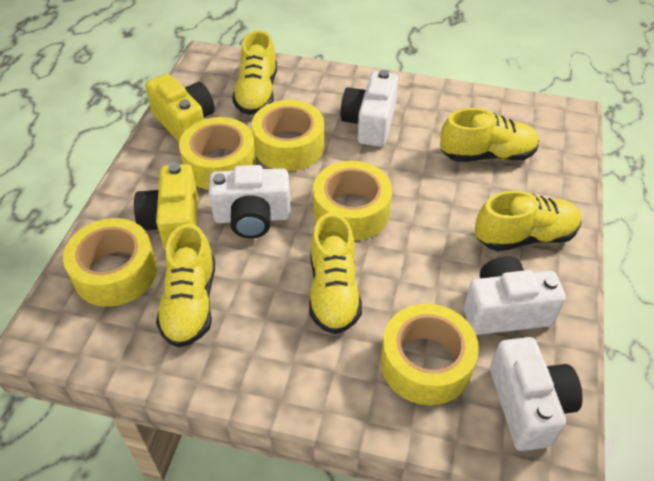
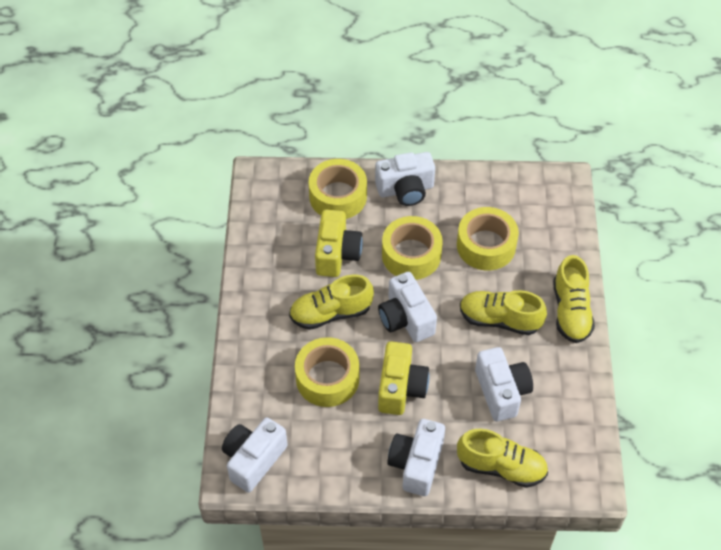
white camera: [209,165,291,238] [341,70,398,147] [464,256,566,335] [490,337,583,451] = 4 -> [222,417,288,493] [375,152,435,206] [378,272,437,342] [387,419,445,496] [475,347,533,421] = 5
yellow shoe: [156,223,215,347] [232,30,277,115] [309,212,362,334] [440,108,539,162] [475,190,581,251] = 5 -> [289,274,374,330] [457,429,548,488] [460,290,547,335] [553,255,595,343] = 4
yellow tape: [63,218,157,307] [179,117,256,190] [252,100,324,171] [313,161,392,241] [381,304,479,405] = 5 -> [295,337,359,407] [309,159,367,219] [382,216,443,280] [457,207,519,270] = 4

